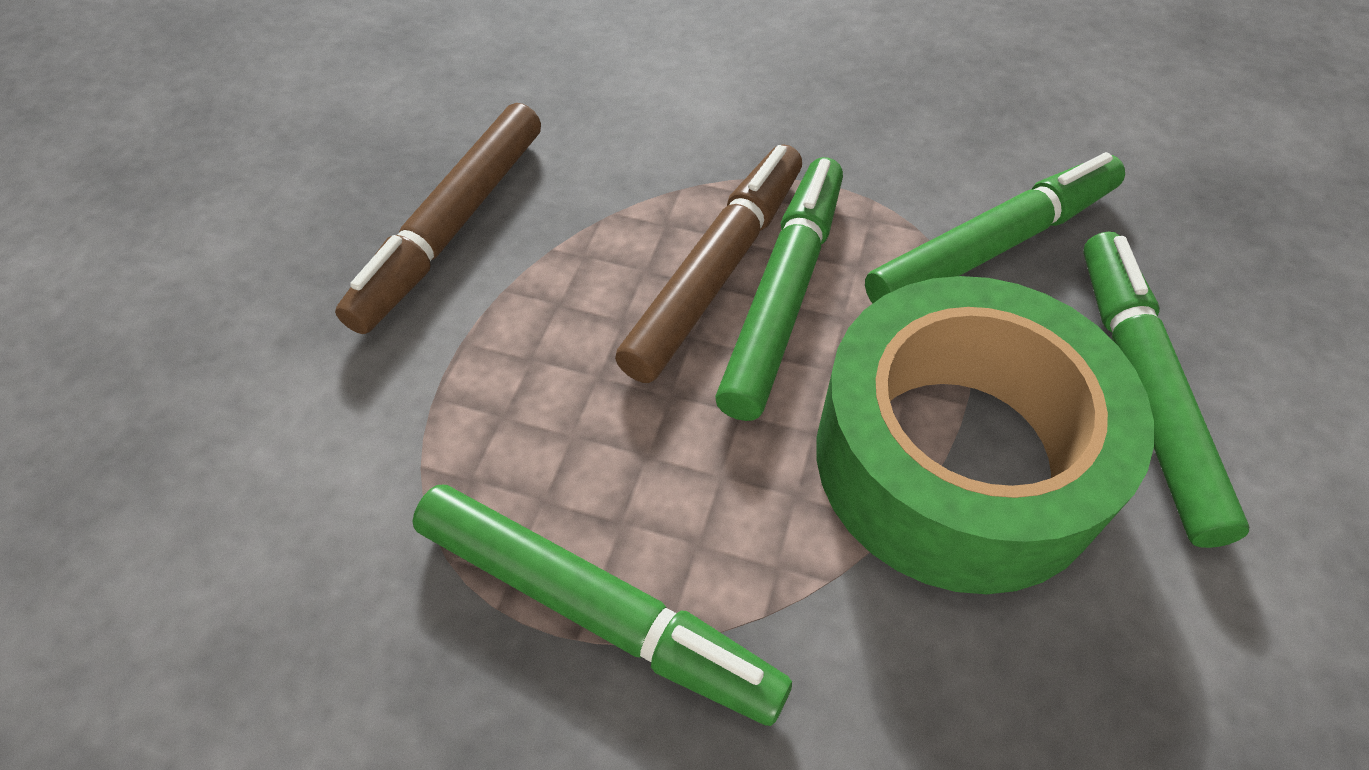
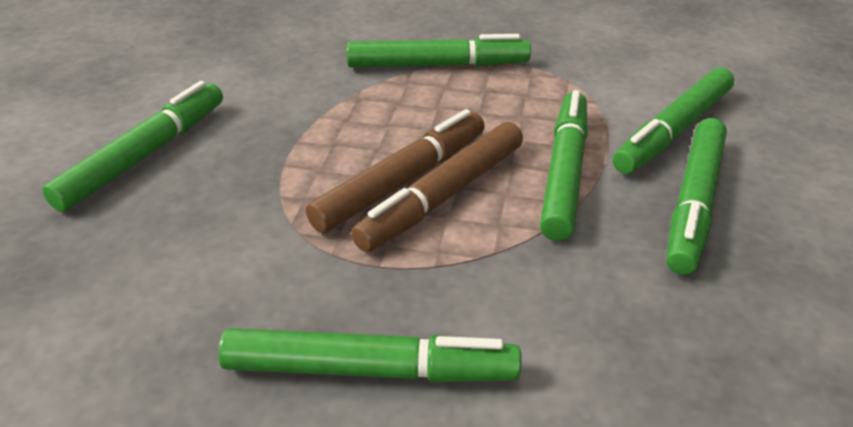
green marker: [412,485,792,726] [715,157,843,421] [865,152,1125,304] [1083,232,1249,548] = 4 -> [42,81,223,212] [218,328,521,383] [347,34,531,68] [540,90,588,241] [613,67,734,174] [666,118,727,275] = 6
green tape: [816,276,1154,594] = 1 -> none = 0

